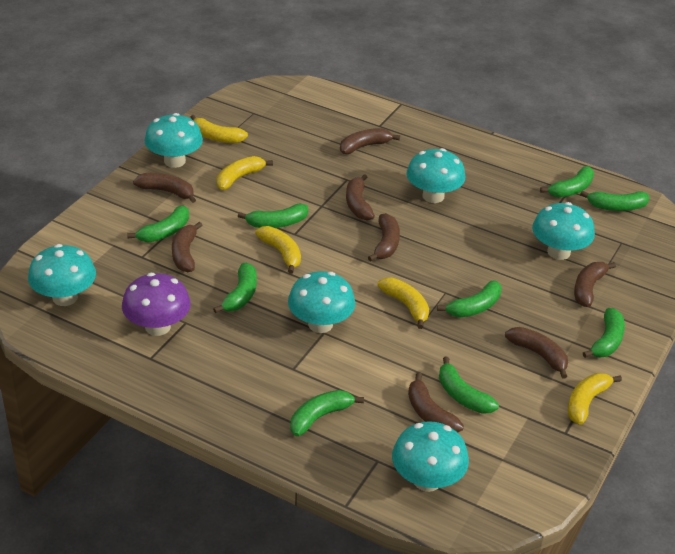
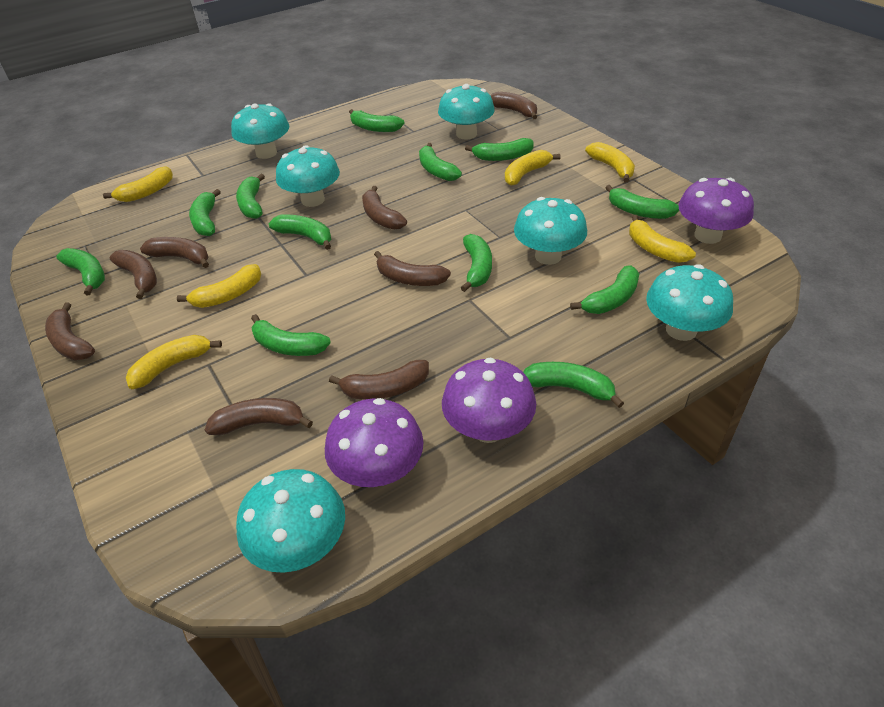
green banana: [127,205,189,242] [213,263,257,313] [238,204,308,228] [290,390,364,436] [437,280,502,318] [439,357,499,414] [540,166,594,198] [580,190,649,211] [583,308,625,358] = 9 -> [56,248,105,295] [189,189,221,236] [236,174,265,219] [251,314,331,356] [269,214,331,250] [349,109,405,132] [419,143,462,181] [461,234,492,292] [465,138,534,161] [523,362,624,408] [570,265,639,314] [606,185,679,219] = 12
purple mushroom: [122,273,191,336] = 1 -> [325,398,423,487] [442,358,536,443] [679,178,754,244] = 3
yellow banana: [191,115,248,143] [217,156,273,190] [255,226,301,274] [377,278,429,329] [568,373,622,425] = 5 -> [103,166,173,202] [126,335,222,389] [177,264,261,308] [505,150,561,186] [585,142,635,183] [629,215,696,263] = 6

